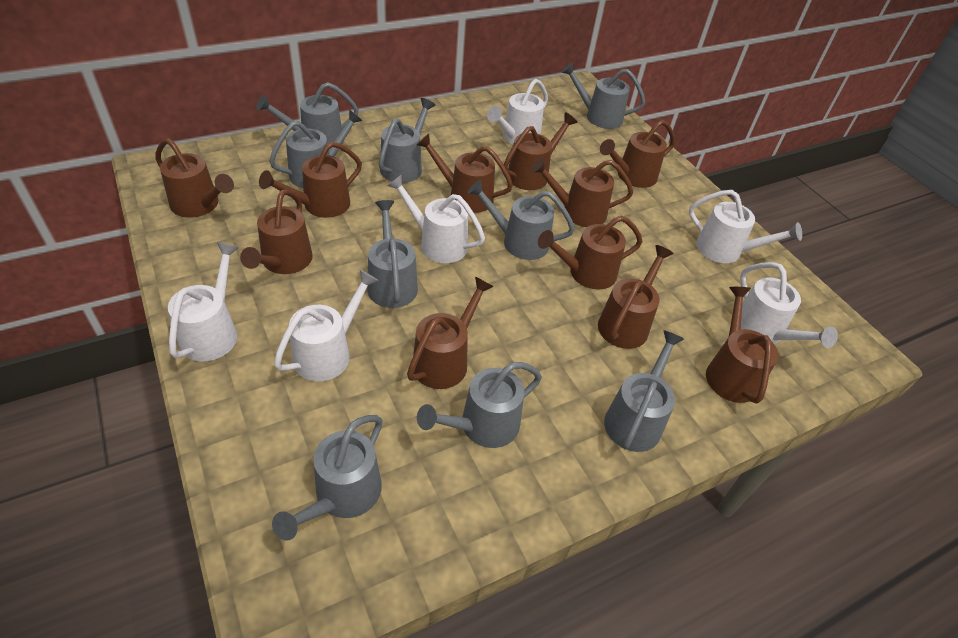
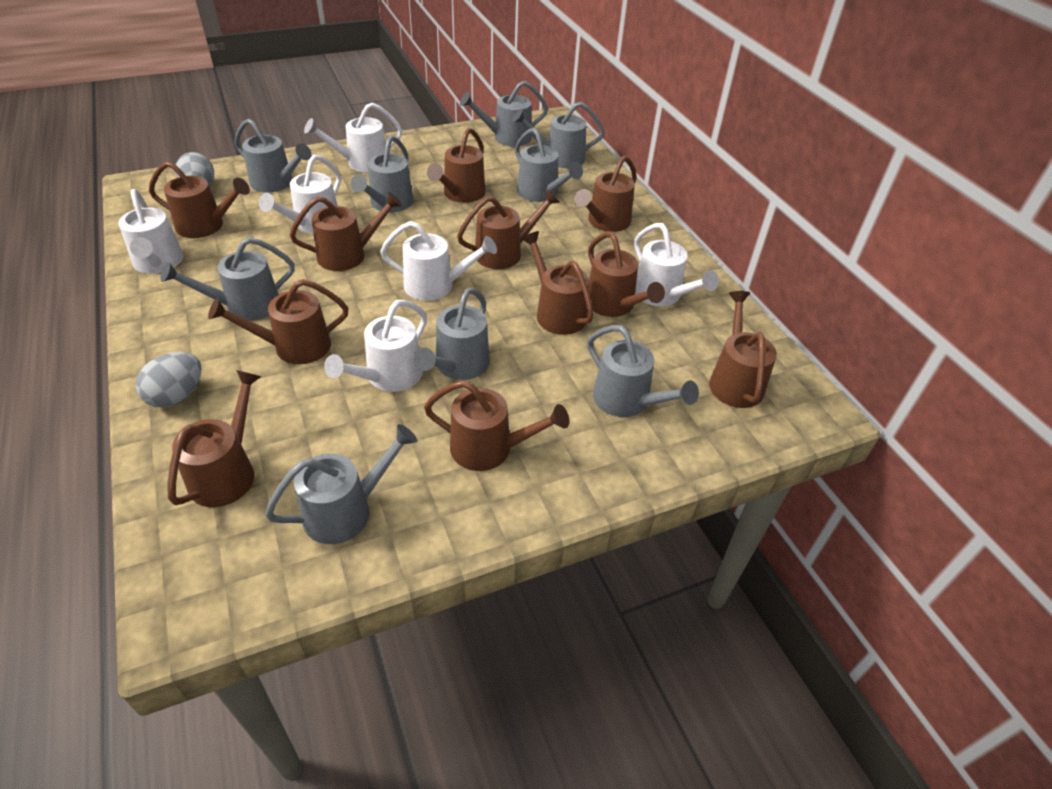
grey egg: none = 0 -> [136,352,202,408] [175,152,214,186] = 2

